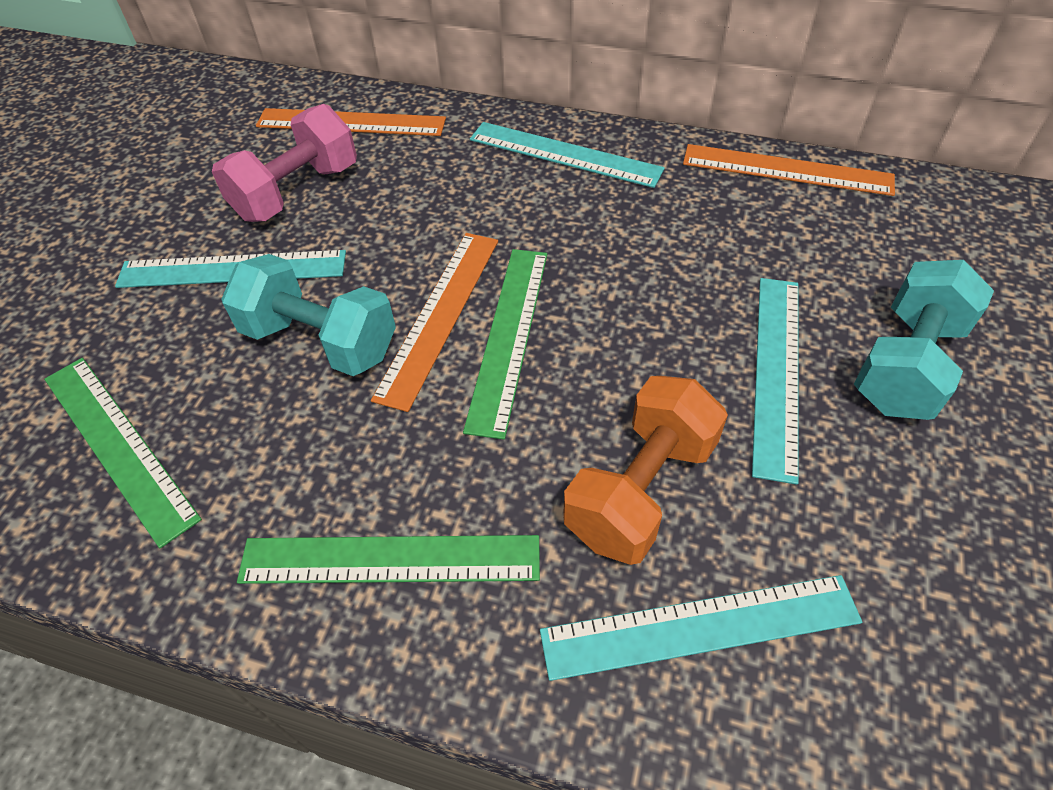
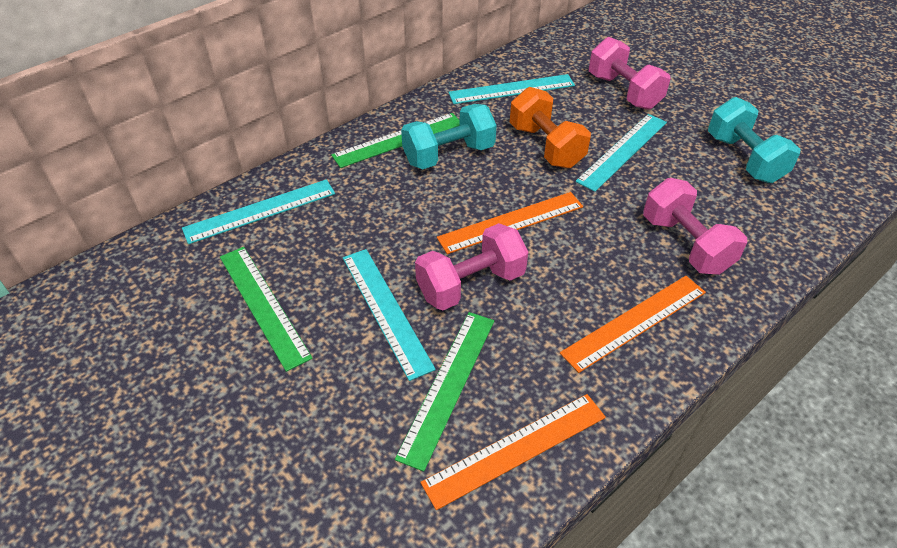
pink dumbbell: [212,104,357,222] = 1 -> [415,223,528,310] [589,37,670,110] [643,178,747,275] = 3

